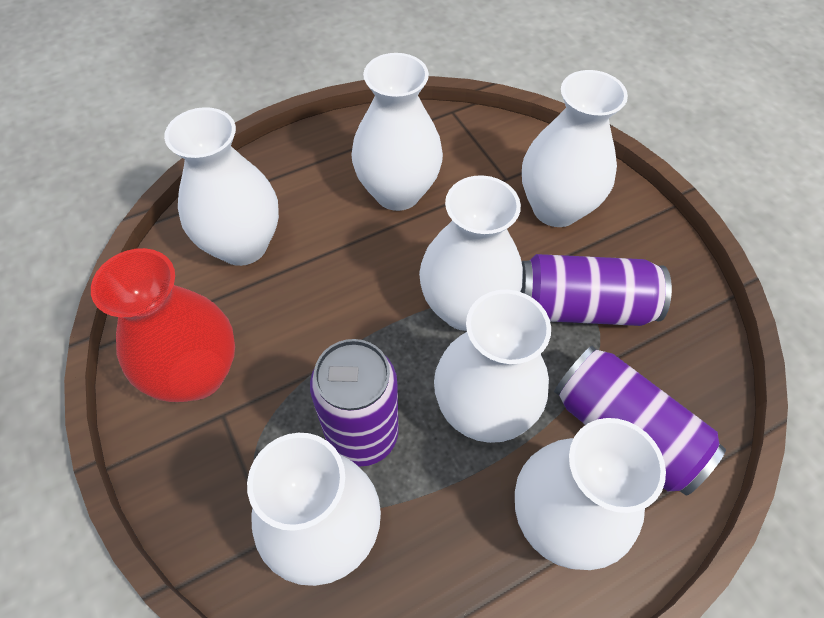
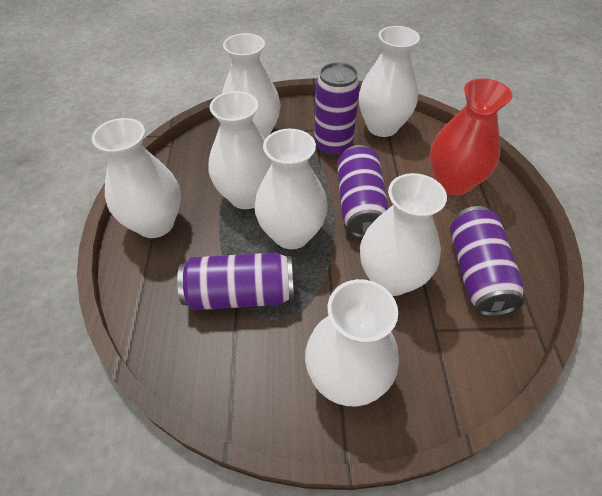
purple can: [310,339,399,467] [520,254,672,326] [554,346,726,496] = 3 -> [177,252,294,310] [314,62,360,157] [337,145,389,238] [450,206,525,316] = 4

